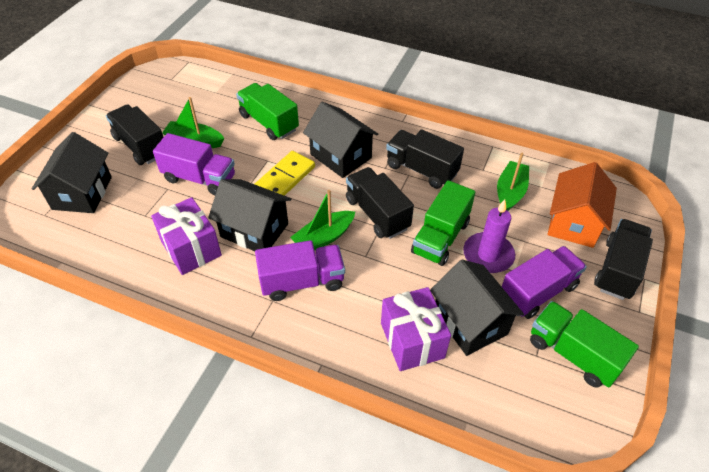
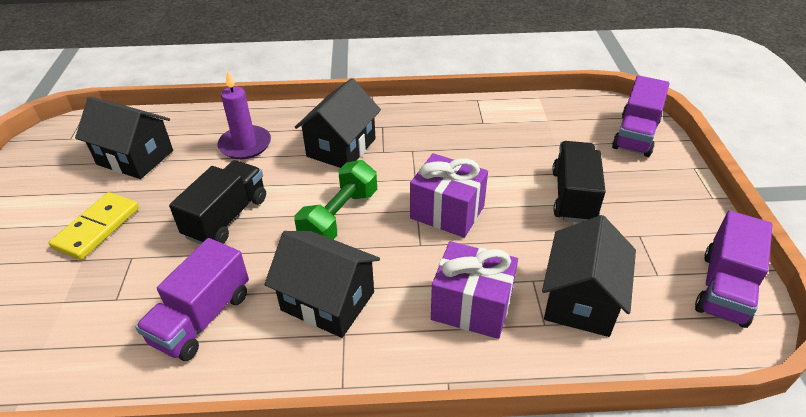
black truck: [106,104,164,165] [346,167,414,239] [386,129,464,189] [594,219,653,300] = 4 -> [169,160,266,244] [552,141,606,223] = 2
green boat: [162,97,224,148] [290,190,355,251] [497,153,529,211] = 3 -> none = 0
green dumbbell: none = 0 -> [295,160,377,240] = 1
green truck: [236,83,299,140] [411,180,475,266] [530,301,639,388] = 3 -> none = 0
orange house: [548,162,617,248] = 1 -> none = 0

